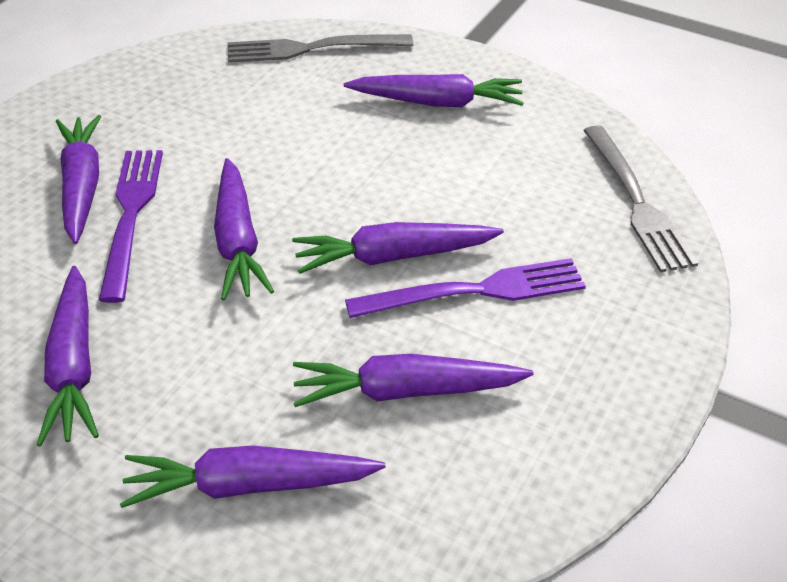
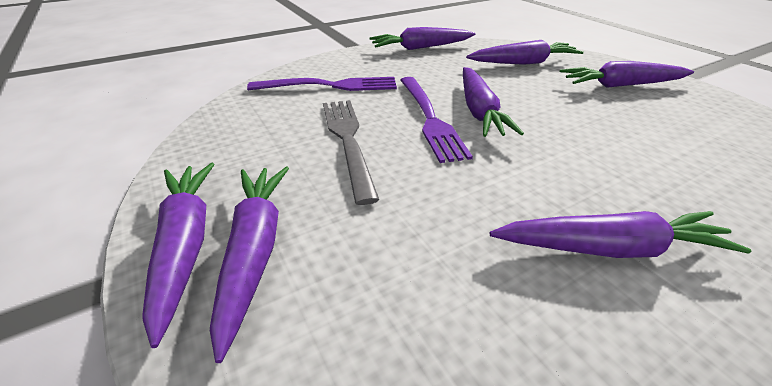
grey fork: [228,34,413,63] [583,125,698,272] = 2 -> [323,100,379,205] = 1

